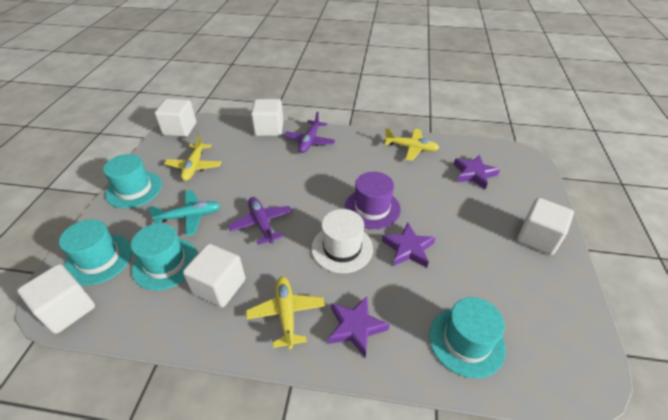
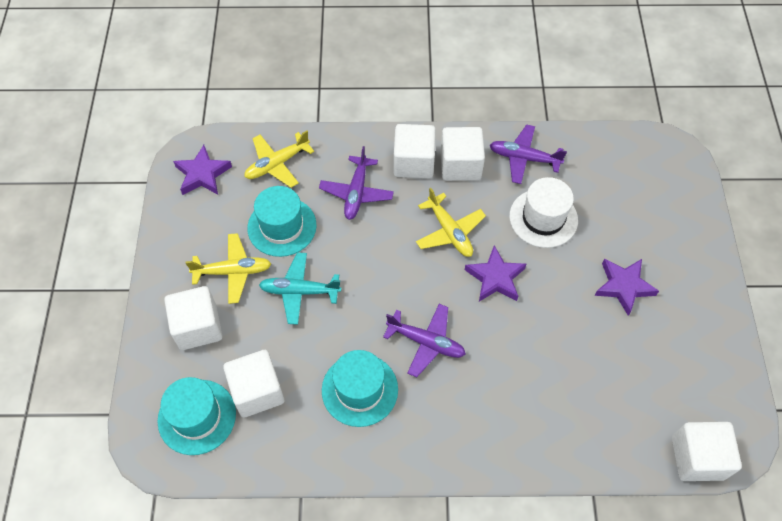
purple hat: [344,172,401,229] = 1 -> none = 0
purple plane: [228,197,292,245] [284,112,335,153] = 2 -> [319,146,394,220] [383,304,466,377] [489,124,567,184] = 3
turquoise hat: [59,219,132,286] [103,154,162,209] [131,223,198,290] [429,297,506,379] = 4 -> [158,377,236,455] [247,186,317,257] [322,350,398,427] = 3

